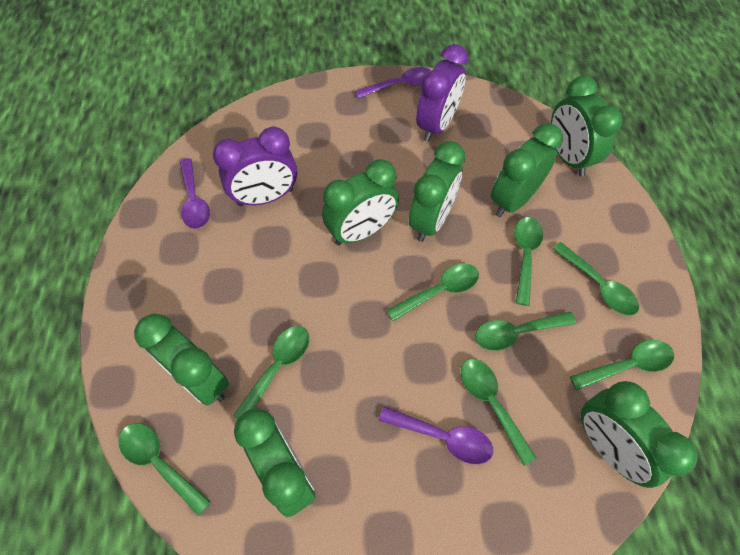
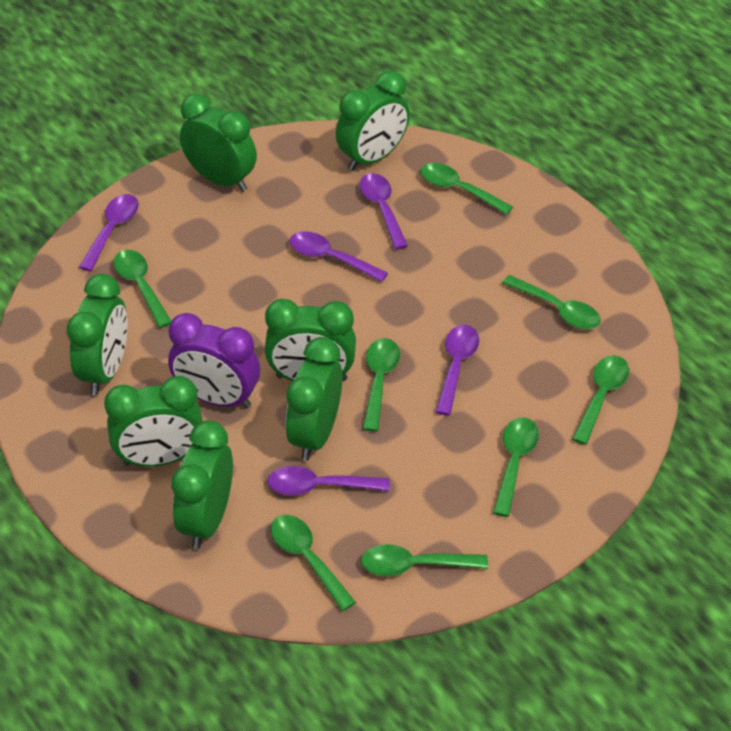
purple clock: [213,127,297,206] [416,44,468,142] = 2 -> [168,313,260,409] = 1
purple spoon: [180,158,210,229] [355,67,431,99] [379,407,493,464] = 3 -> [79,194,139,271] [268,466,390,495] [290,231,388,282] [359,173,408,250] [435,325,479,416] = 5

